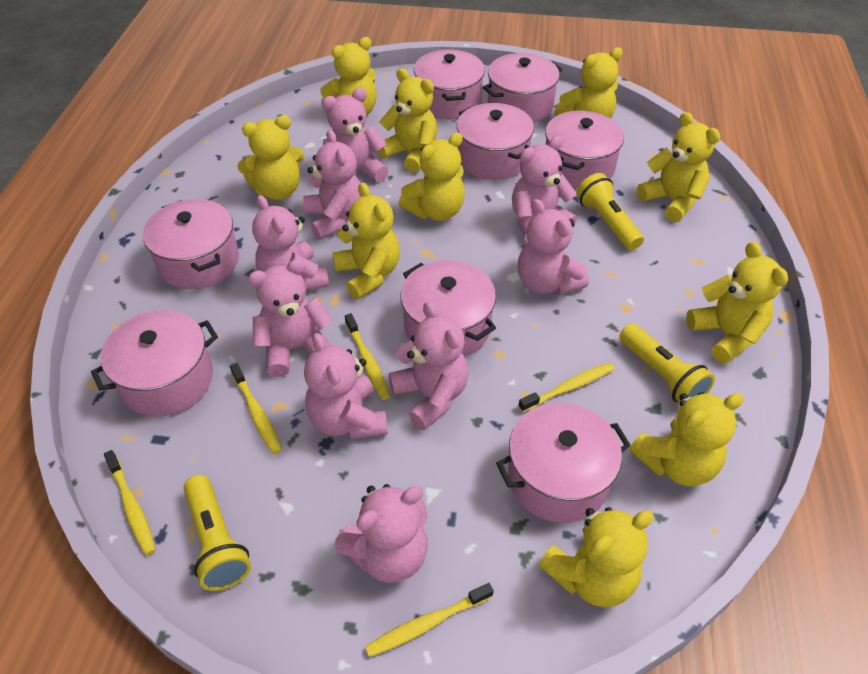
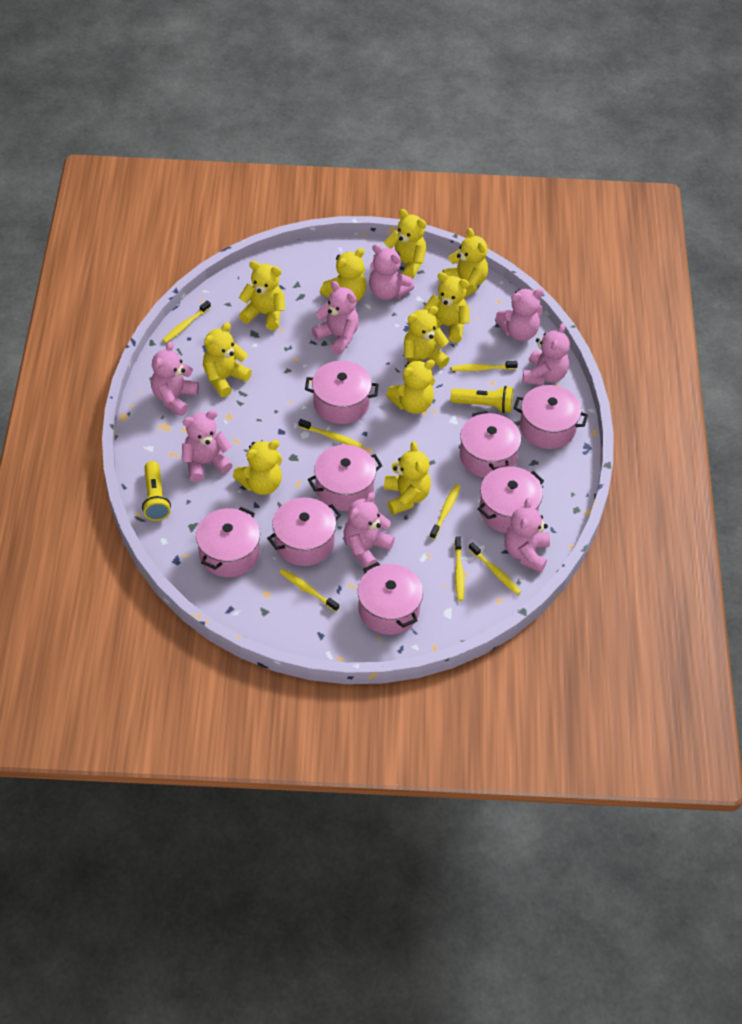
pink teddy bear: [248,259,333,378] [252,195,329,291] [303,129,361,240] [304,333,388,439] [322,88,389,182] [335,484,428,583] [389,302,469,430] [512,136,577,237] [518,199,589,295] = 9 -> [151,341,199,416] [182,410,233,482] [312,281,359,355] [344,492,395,570] [369,244,414,300] [495,289,544,341] [504,498,550,572] [523,323,570,385] = 8
yellow flashlight: [183,475,251,591] [576,173,644,250] [619,324,715,402] = 3 -> [142,461,171,521] [451,386,513,413] = 2
yellow toothbrush: [104,450,156,555] [230,363,282,454] [345,313,390,400] [365,583,493,657] [518,362,615,412] = 5 -> [162,301,211,343] [280,569,339,612] [298,419,363,448] [430,485,460,539] [451,361,518,371] [455,536,465,601] [468,542,521,595] = 7

